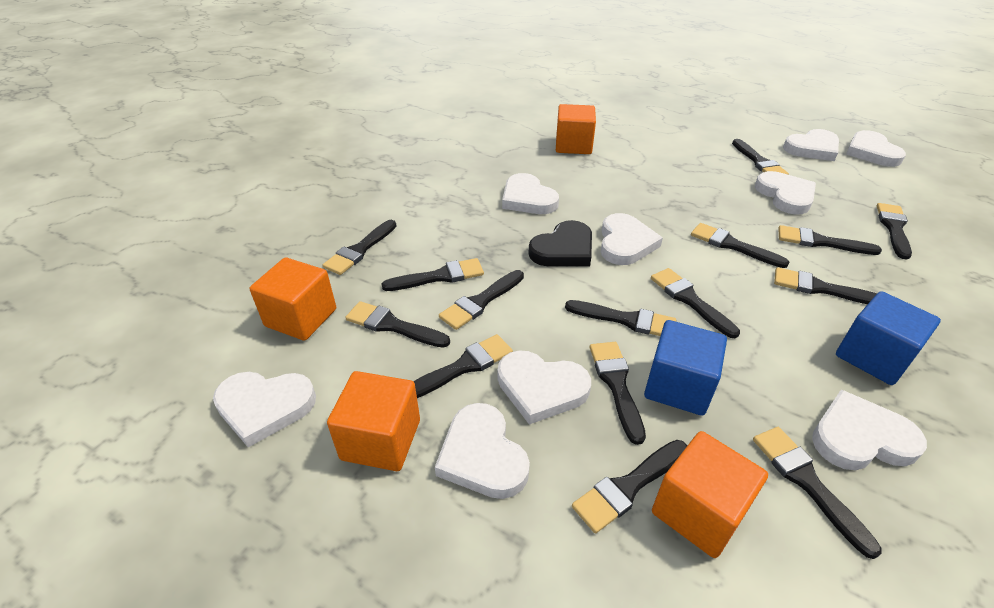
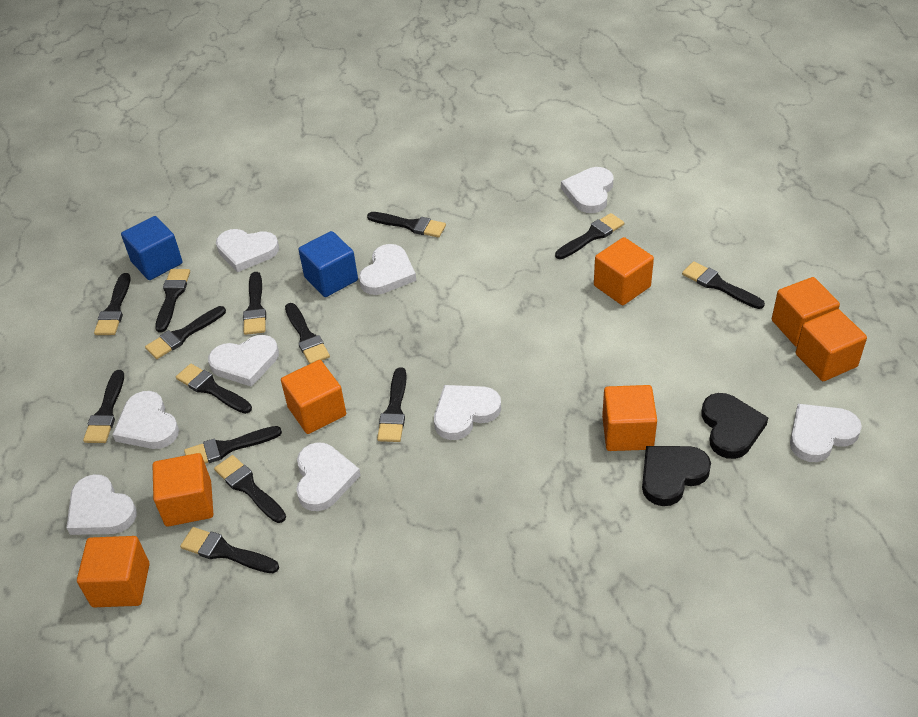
black brush: [323,220,396,275] [345,301,450,348] [382,258,484,291] [413,334,513,398] [439,270,524,330] [565,300,676,336] [572,440,687,533] [590,342,646,445] [651,268,740,338] [691,223,790,268] [732,139,789,175] [753,427,882,559] [774,267,877,304] [778,225,882,255] [877,203,912,260] = 15 -> [83,370,124,443] [94,273,131,335] [145,306,226,359] [155,269,190,332] [176,364,252,414] [180,527,279,573] [184,426,282,464] [214,455,286,523] [243,272,266,335] [285,303,330,364] [367,212,446,238] [377,367,407,442] [555,213,624,259] [682,261,765,309] = 14
black heart: [528,220,592,267] = 1 -> [642,446,711,506] [702,393,768,459] = 2
orange cube: [250,257,336,341] [327,371,420,471] [556,104,596,154] [652,431,768,558] = 4 -> [77,536,150,607] [153,453,213,527] [281,360,346,434] [594,237,654,305] [602,385,657,451] [772,277,840,347] [796,309,867,381] = 7

